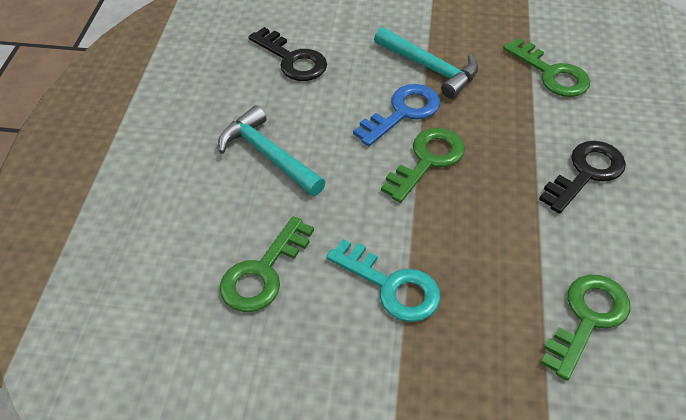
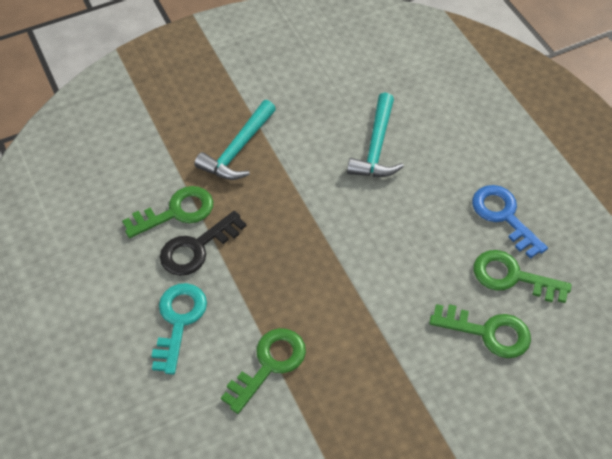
black key: [248,27,327,81] [539,141,626,214] = 2 -> [160,211,247,276] = 1

